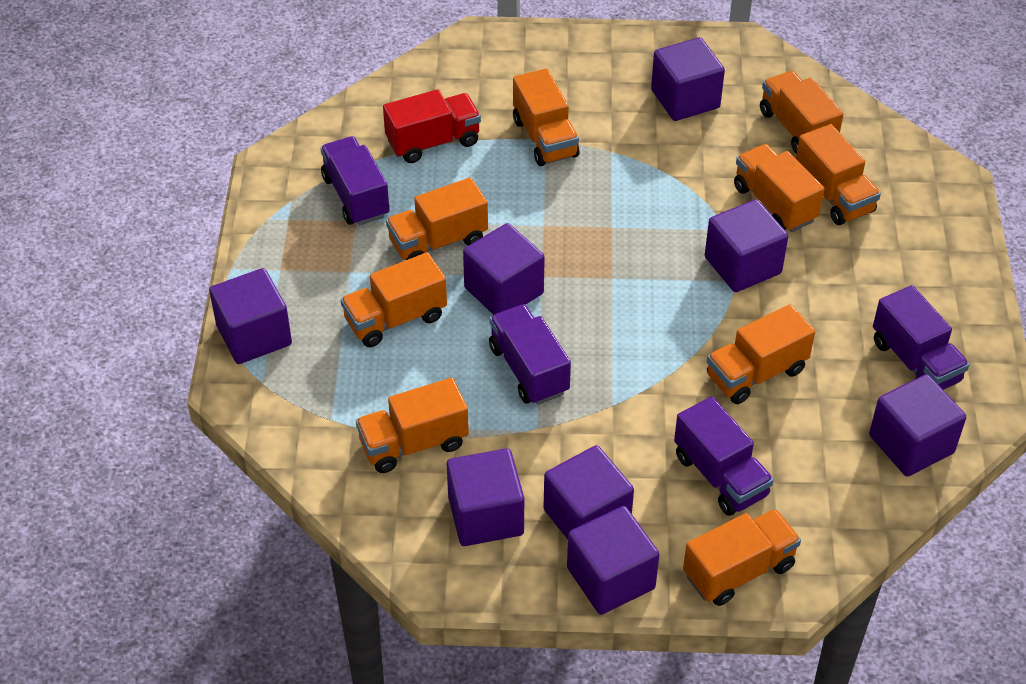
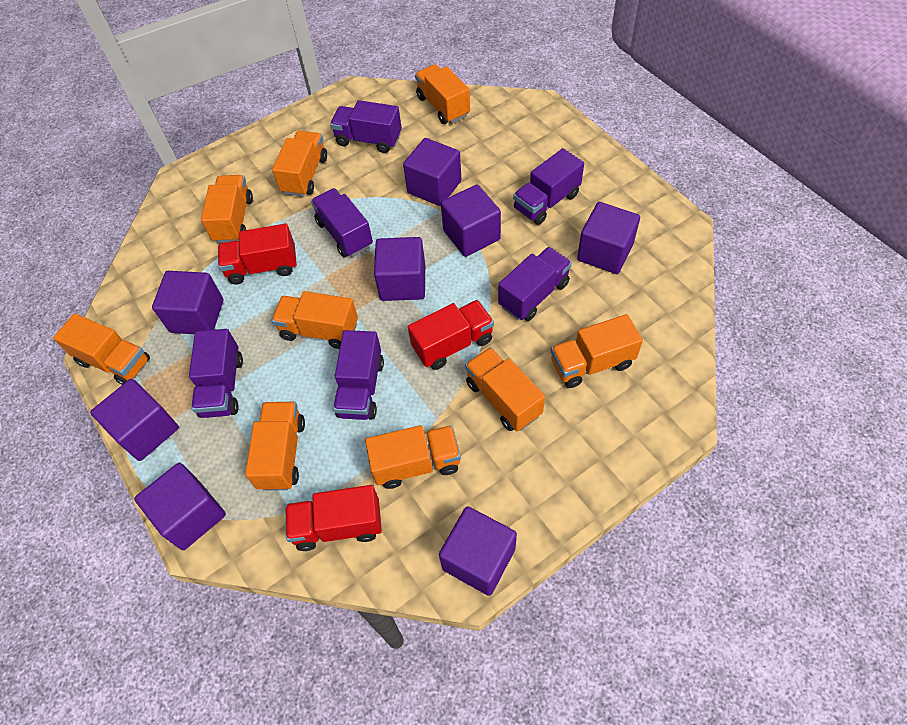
purple truck: [320,136,390,225] [489,304,571,405] [674,396,774,516] [873,285,970,390] = 4 -> [189,329,243,418] [311,188,373,257] [330,100,402,153] [333,330,384,420] [498,247,572,321] [513,148,584,225] = 6
red truck: [383,89,481,163] = 1 -> [218,224,297,285] [285,485,382,551] [408,300,494,370] = 3

